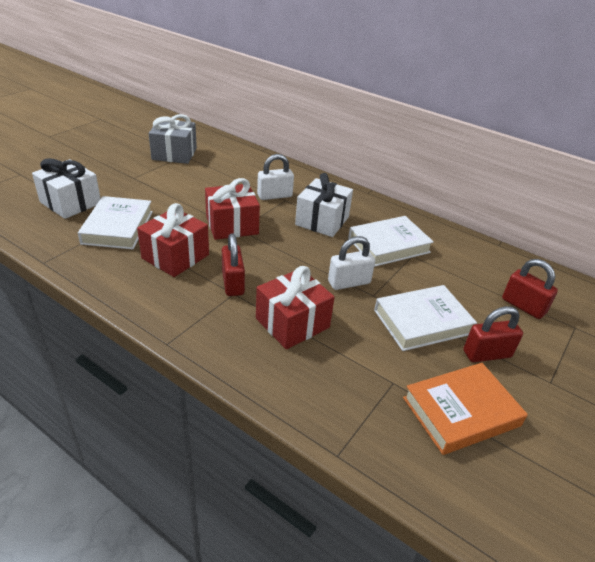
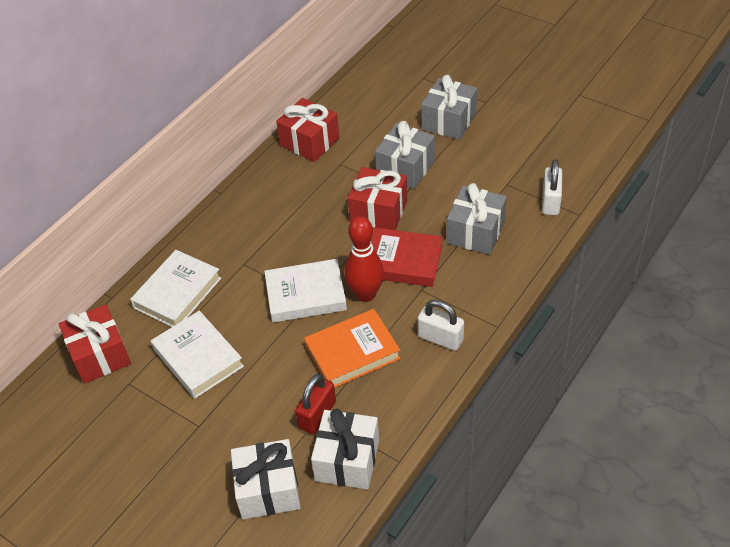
grey gift: [149,114,197,164] = 1 -> [375,121,435,189] [421,75,477,140] [447,183,507,255] = 3
red book: none = 0 -> [371,227,443,287] = 1
red bowling pin: none = 0 -> [344,216,384,302] = 1
red padlock: [222,233,245,296] [464,306,523,362] [502,259,558,319] = 3 -> [295,374,336,434] = 1

